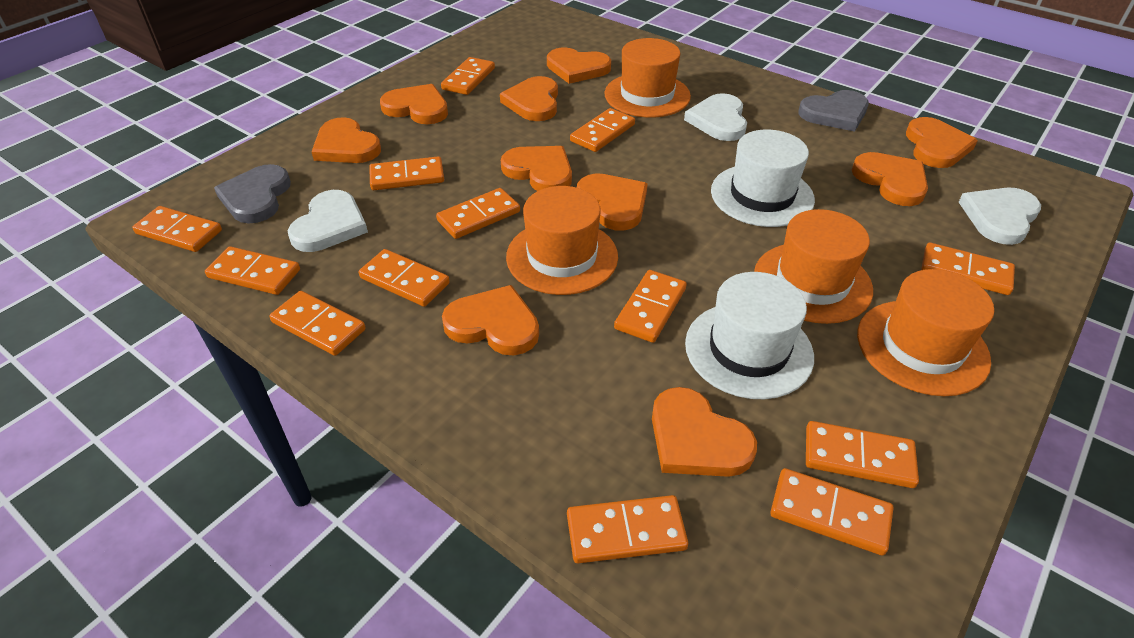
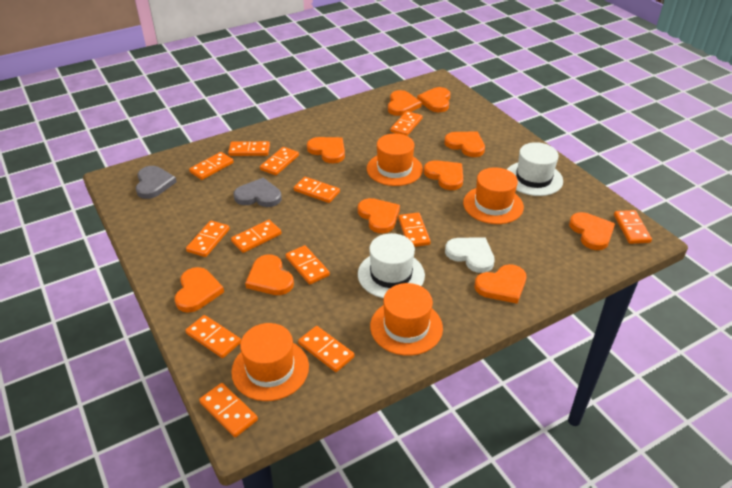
white heart: [288,190,368,252] [684,93,747,141] [959,187,1041,245] = 3 -> [445,237,495,273] = 1

